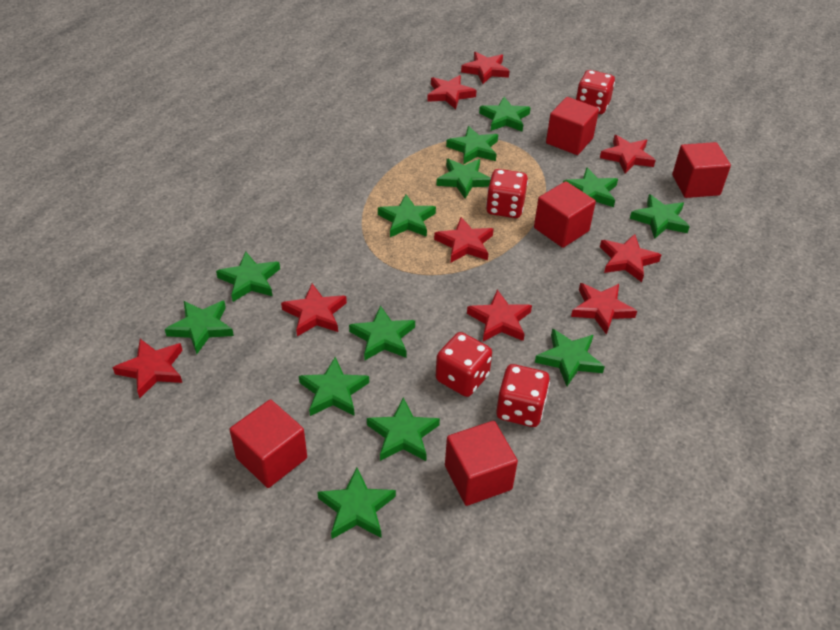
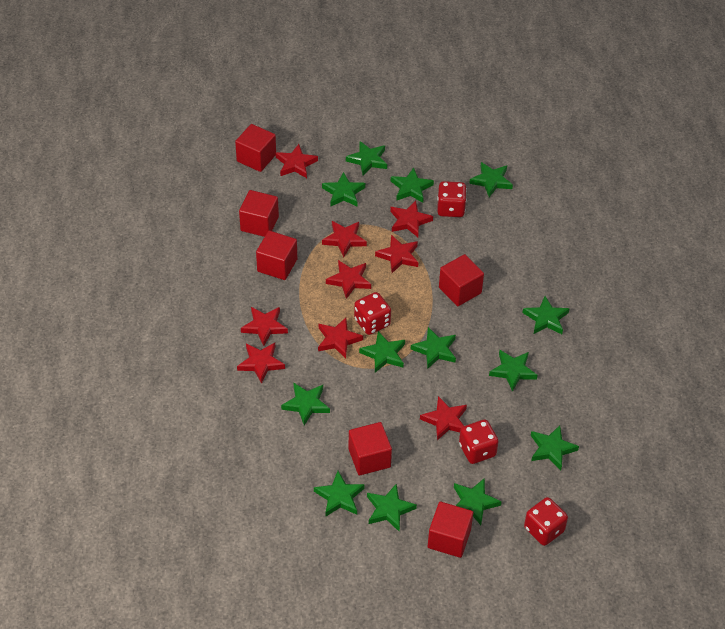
red cube: [230,399,307,488] [445,421,518,506] [534,181,596,248] [546,97,599,155] [672,142,731,198] = 5 -> [235,124,276,172] [239,190,279,237] [256,231,297,280] [349,422,392,475] [428,502,473,558] [439,254,484,306] = 6

